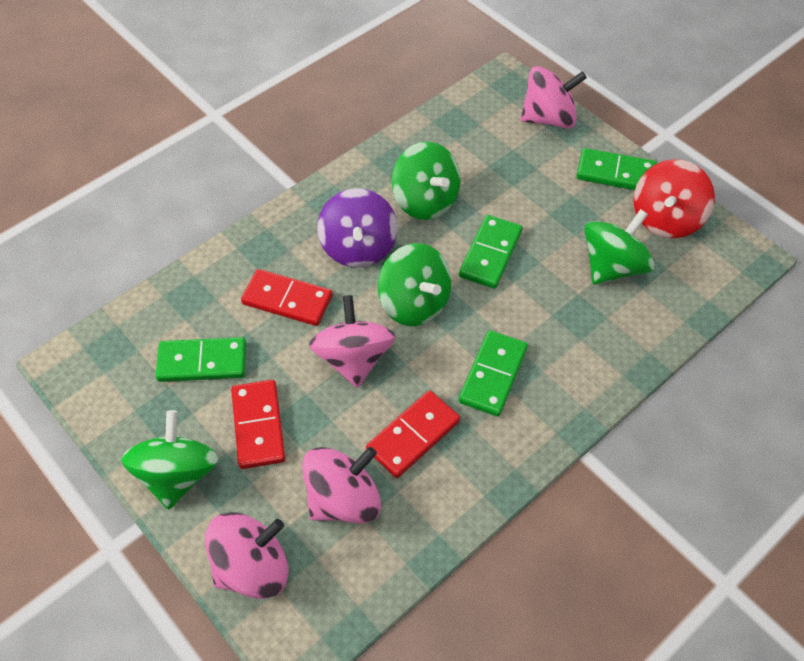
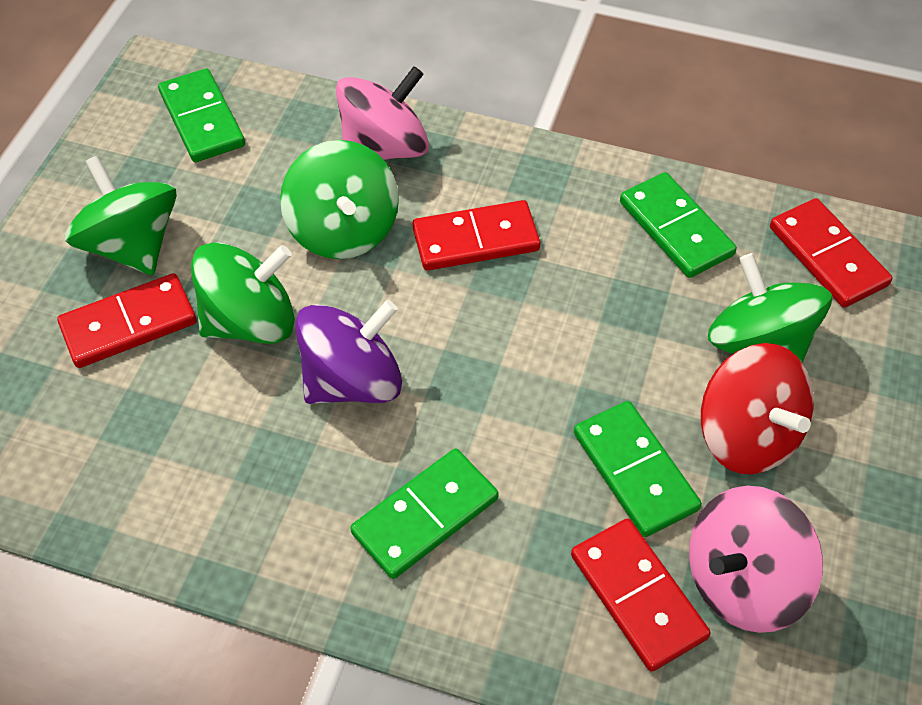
pink spinning top: [205,512,289,599] [302,447,381,523] [309,295,396,388] [521,66,587,129] = 4 -> [336,66,429,160] [689,486,823,633] = 2
red domino: [231,380,285,469] [241,269,333,326] [366,390,460,478] = 3 -> [57,273,197,368] [412,200,540,271] [571,518,711,672] [770,198,892,307] = 4

